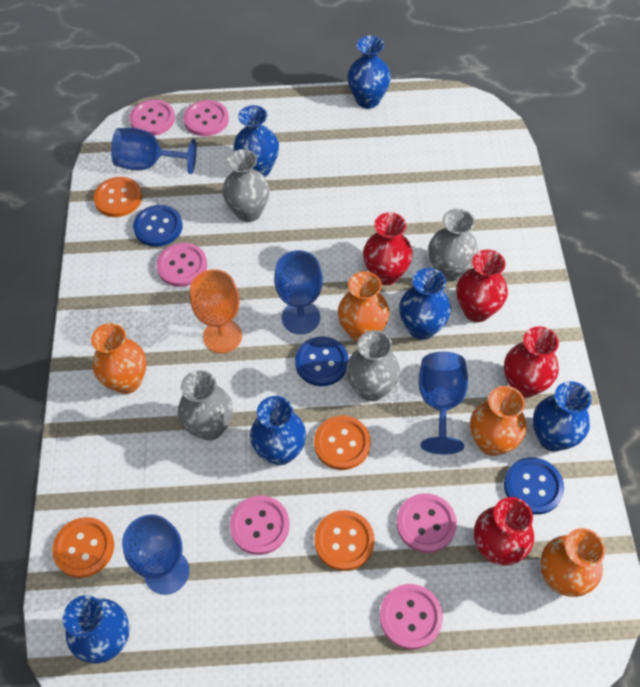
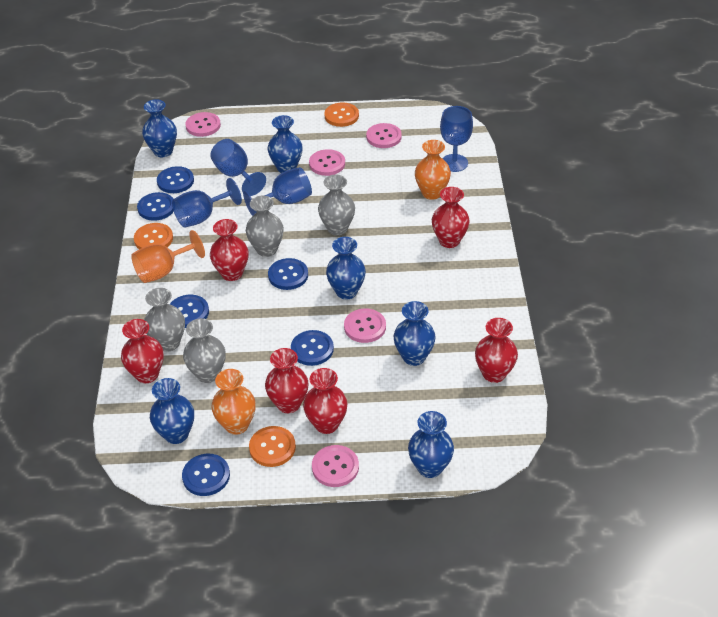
blue button: [133,205,183,247] [295,337,349,386] [504,457,564,515] = 3 -> [137,192,174,221] [157,166,194,193] [170,295,209,328] [182,454,230,496] [268,258,308,290] [291,330,334,366] = 6
orange button: [52,517,114,578] [93,177,142,217] [314,416,371,470] [314,510,375,571] = 4 -> [134,223,173,249] [249,426,296,467] [324,103,359,127] = 3
orange vase: [91,323,146,394] [338,271,390,342] [470,386,527,456] [540,528,605,597] = 4 -> [211,369,256,435] [415,140,451,200] = 2
pink button: [129,99,175,136] [156,243,207,287] [183,100,229,136] [230,496,289,555] [380,584,443,649] [397,493,457,553] = 6 -> [185,112,221,137] [309,149,345,176] [312,445,359,487] [344,308,386,343] [366,123,402,148] = 5
red vase: [363,212,413,285] [456,250,508,322] [474,497,534,566] [504,326,559,398] = 4 -> [121,319,164,383] [210,219,249,281] [265,348,308,413] [303,368,348,434] [432,187,470,248] [475,318,518,383] = 6

